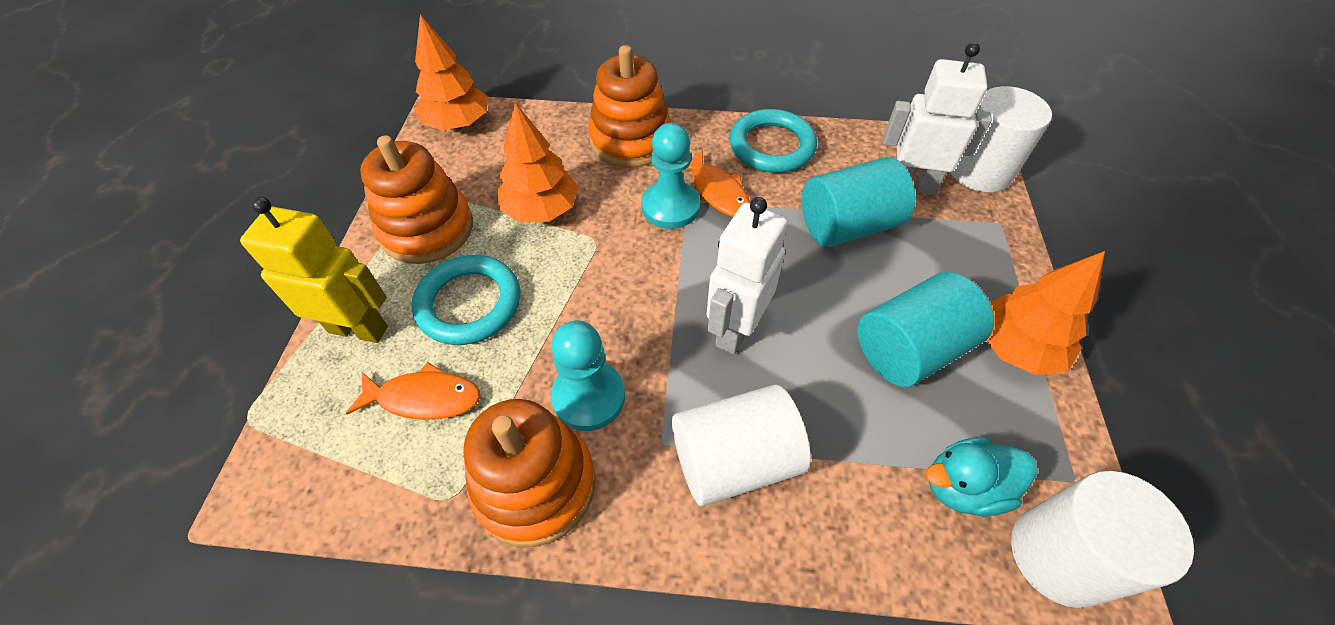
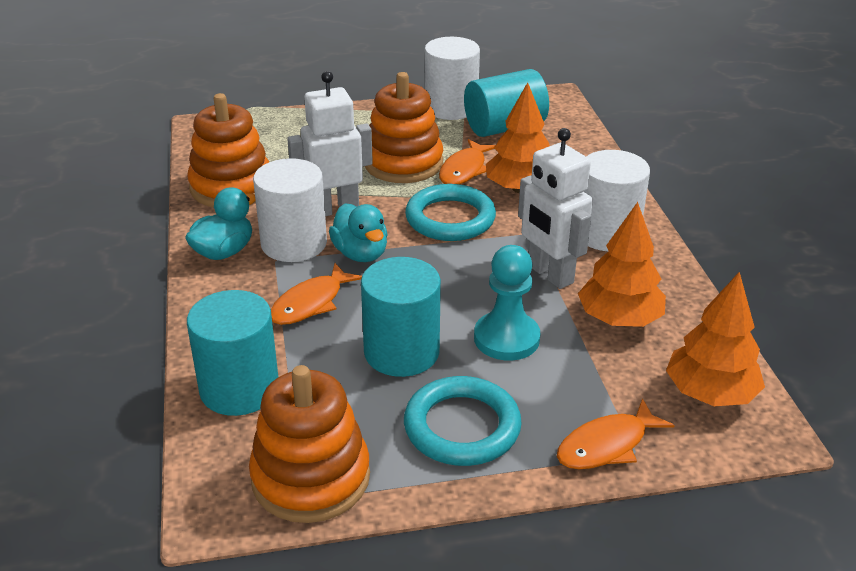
orange fish: [346,362,481,420] [687,150,750,217] = 2 -> [271,263,362,325] [439,139,496,184] [557,398,675,469] = 3
turquoise cylinder: [802,157,916,247] [858,272,994,387] = 2 -> [187,290,278,416] [361,257,441,377] [464,69,549,137] = 3
turquoise duck: [926,437,1037,517] = 1 -> [185,187,256,260] [329,203,388,262] = 2
turquoise pawn: [551,321,625,431] [641,123,700,229] = 2 -> [474,245,541,361] = 1
yellow robot: [240,197,388,343] = 1 -> none = 0

